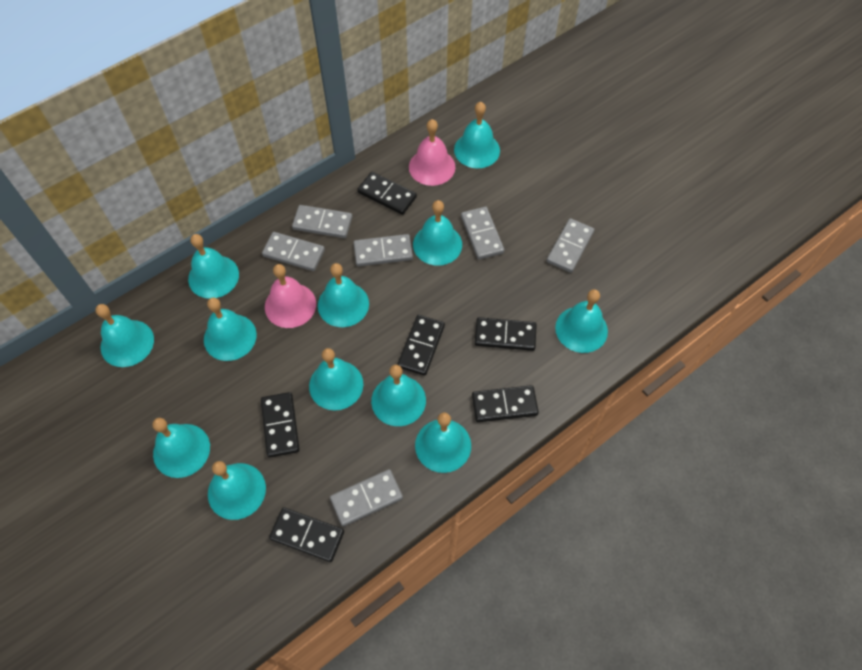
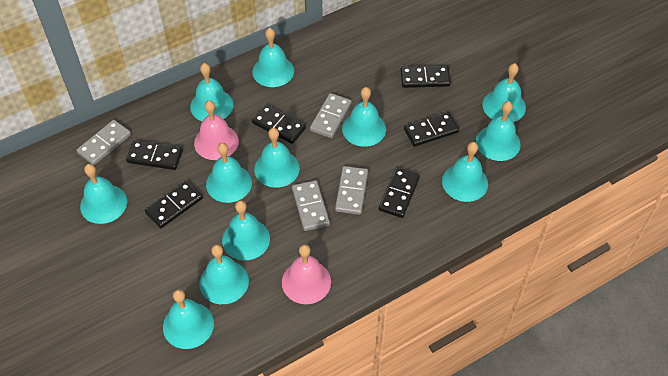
grey domino: [262,232,325,271] [292,205,352,238] [330,469,403,526] [354,234,413,266] [461,207,504,260] [547,218,594,273] = 6 -> [76,120,131,165] [292,180,330,231] [310,93,352,138] [335,166,368,215] = 4

